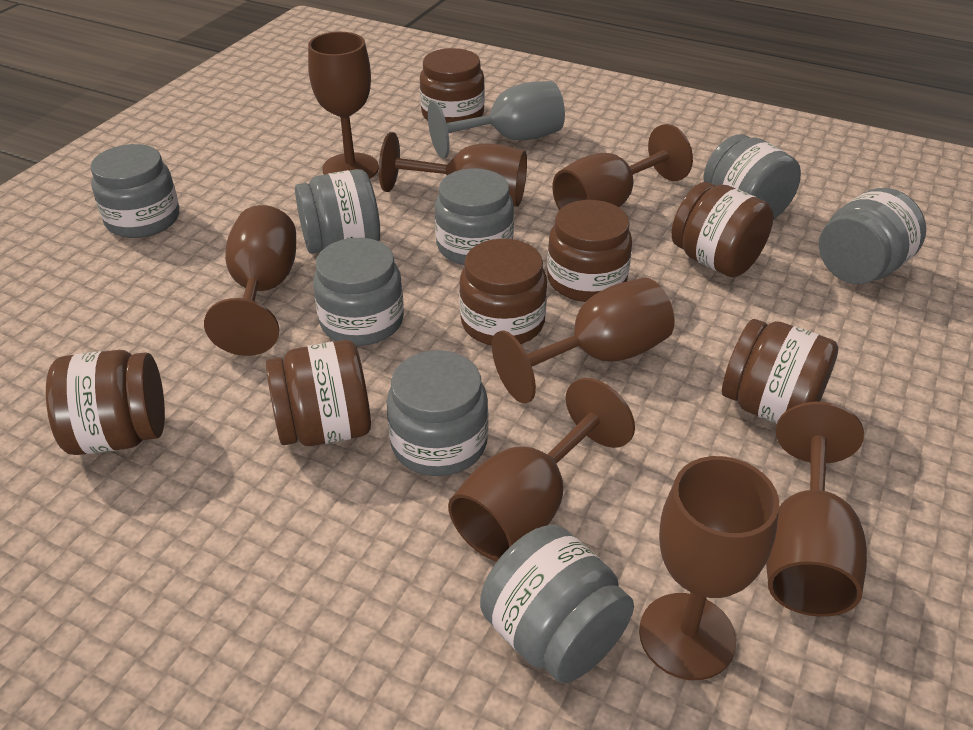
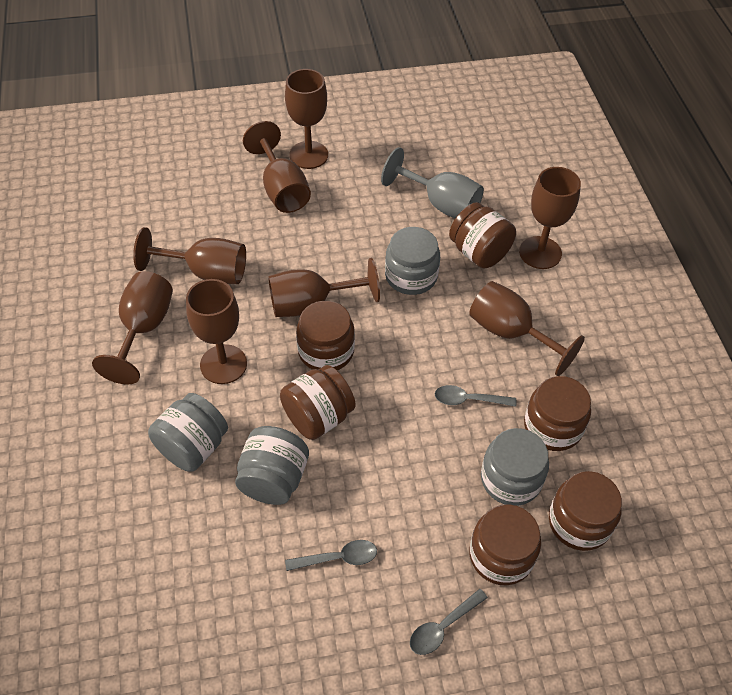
brown jar: [46,350,165,455] [266,340,371,446] [420,48,485,123] [459,239,547,346] [547,200,632,302] [671,182,773,277] [722,319,839,424] = 7 -> [280,365,356,440] [296,301,355,370] [449,202,516,268] [469,504,541,585] [524,376,591,451] [549,471,622,551] = 6
grey jar: [91,144,179,238] [295,169,380,254] [313,238,404,346] [386,350,488,476] [435,168,514,265] [480,525,634,683] [704,134,801,219] [819,188,926,284] = 8 -> [148,393,228,472] [235,426,309,505] [385,227,440,295] [481,428,549,506] = 4
grey spoon: none = 0 -> [285,540,377,571] [410,589,488,655] [435,385,516,407] = 3

